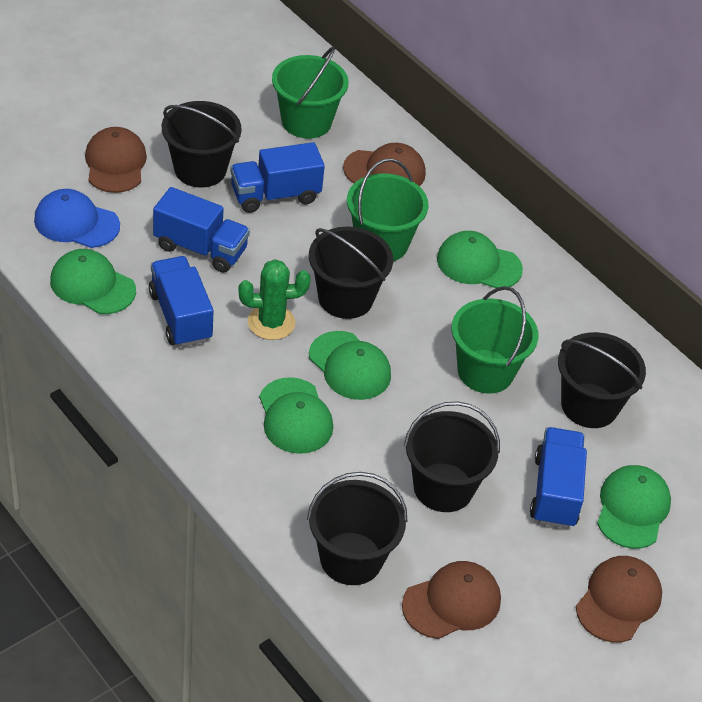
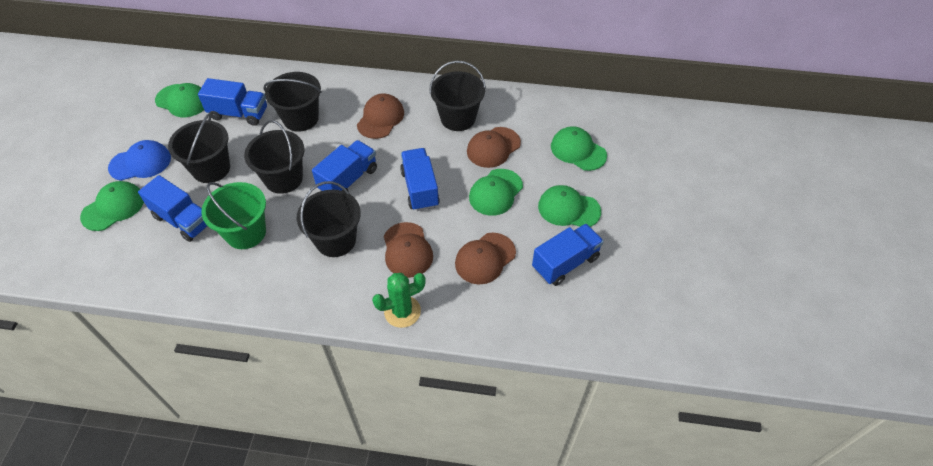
blue truck: [149,256,214,347] [153,187,250,273] [230,142,325,213] [530,427,587,529] = 4 -> [138,175,207,242] [198,78,267,126] [312,140,377,192] [400,148,440,211] [532,224,604,286] = 5
green bucket: [272,47,349,139] [347,158,429,261] [451,286,538,394] = 3 -> [201,182,266,249] = 1

